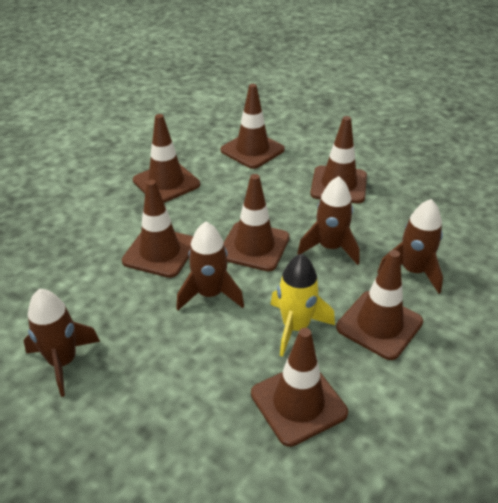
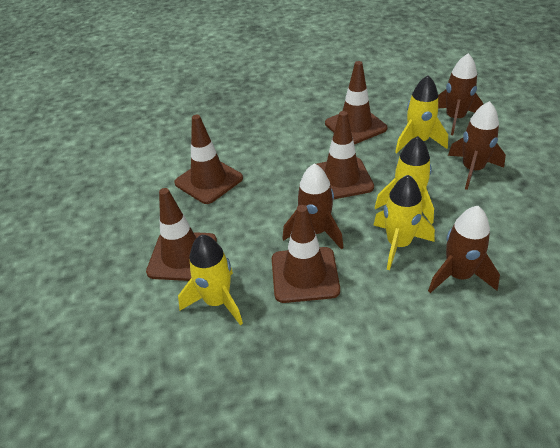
brown traffic cone: [122,180,193,278] [133,114,200,203] [221,84,285,169] [224,174,290,271] [251,328,348,447] [310,116,367,203] [336,250,423,360] = 7 -> [146,188,217,281] [174,115,243,204] [272,205,340,303] [316,111,374,199] [325,61,387,144] = 5
yellow rocket: [270,254,335,357] = 1 -> [178,234,243,325] [373,175,435,270] [375,136,434,224] [395,75,448,153] = 4

